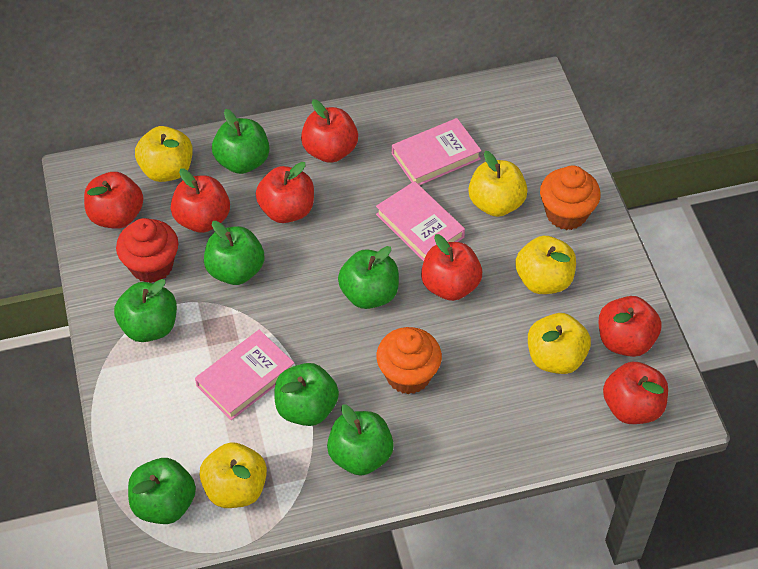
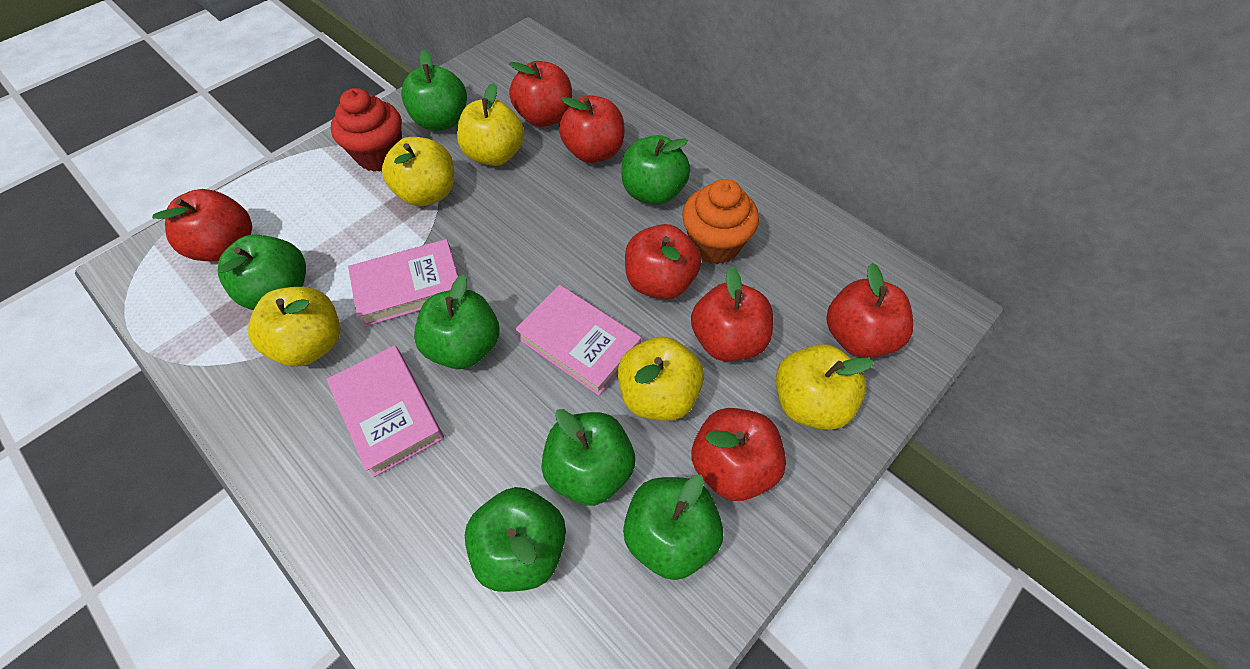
orange cupcake: [376,327,442,394] [540,165,601,230] = 2 -> [682,179,759,264] = 1

